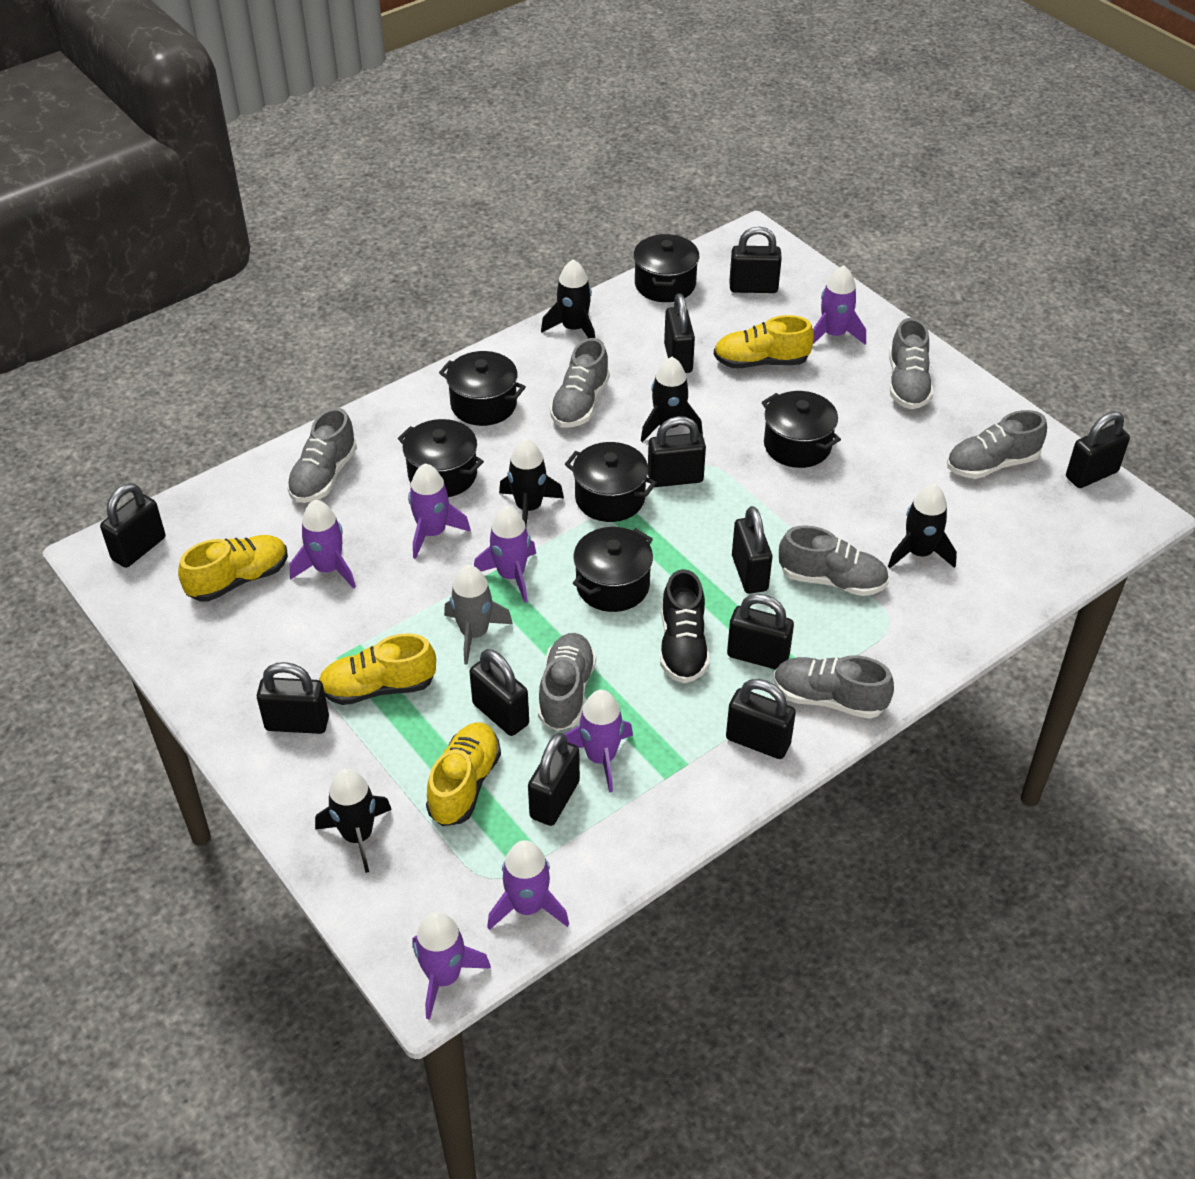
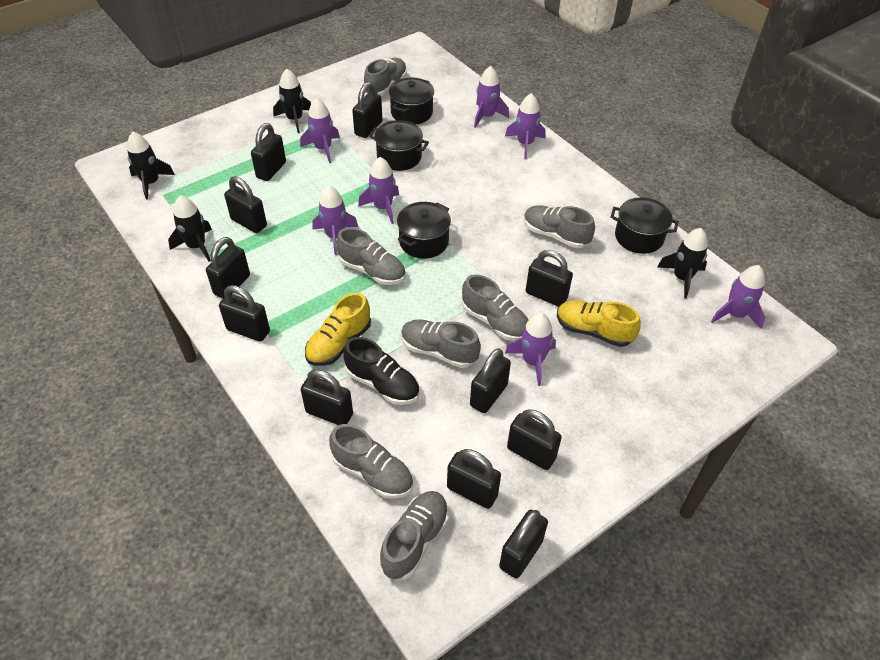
black pot: [398,419,484,497] [439,351,526,426] [565,442,657,522] [573,527,653,612] [633,234,699,302] [762,391,841,468] = 6 -> [369,120,429,171] [389,78,434,124] [397,202,451,259] [611,197,679,254] = 4
black rocket: [315,769,392,873] [499,438,564,526] [541,259,595,338] [641,357,703,442] [888,484,957,568] = 5 -> [127,132,175,200] [168,195,212,262] [273,69,311,133] [657,228,708,298] = 4
grey rocket: [444,565,513,665] = 1 -> none = 0
yellow shoe: [178,535,288,602] [319,633,436,705] [426,722,501,826] [714,315,814,368] = 4 -> [305,293,371,366] [557,300,641,347] = 2

